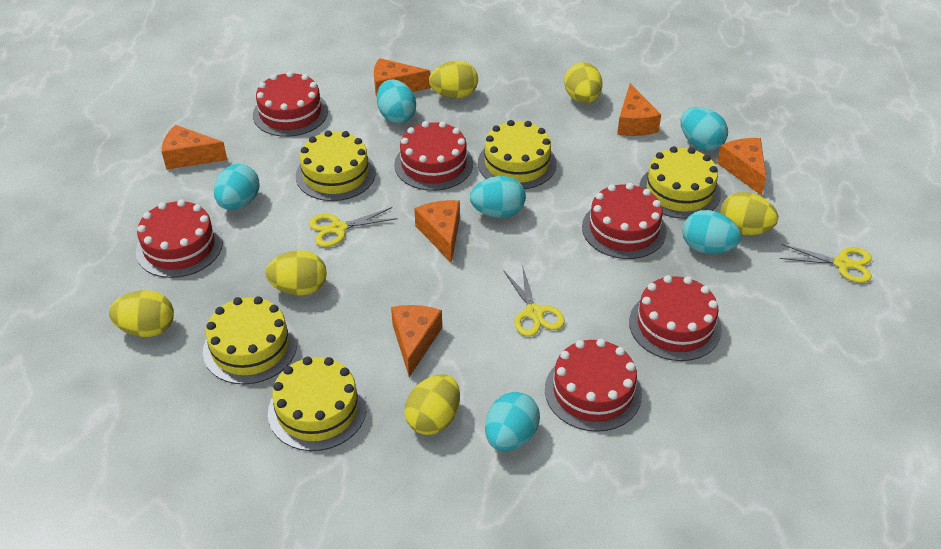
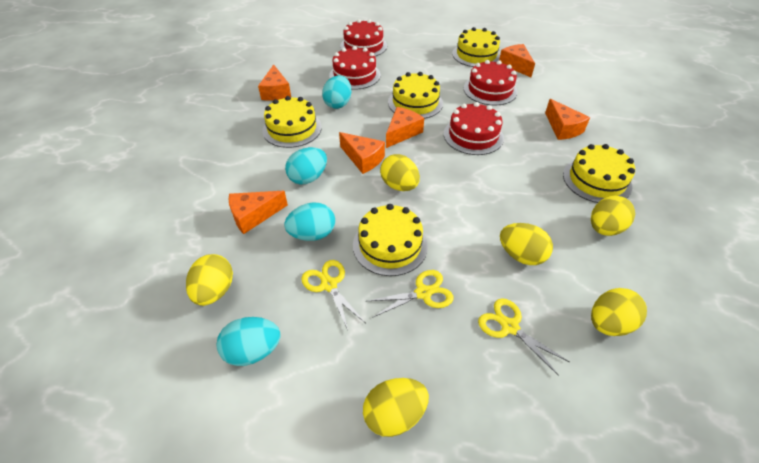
red cake: [136,199,223,278] [253,71,328,137] [394,121,473,191] [545,339,642,432] [582,183,667,259] [629,275,722,361] = 6 -> [329,46,380,90] [340,19,387,56] [444,102,504,155] [464,60,518,105] = 4
turquoise egg: [214,164,260,210] [377,79,416,124] [470,176,526,218] [485,392,540,451] [681,107,728,151] [682,210,741,254] = 6 -> [216,317,281,366] [284,203,335,241] [285,147,327,185] [322,75,352,109] = 4

